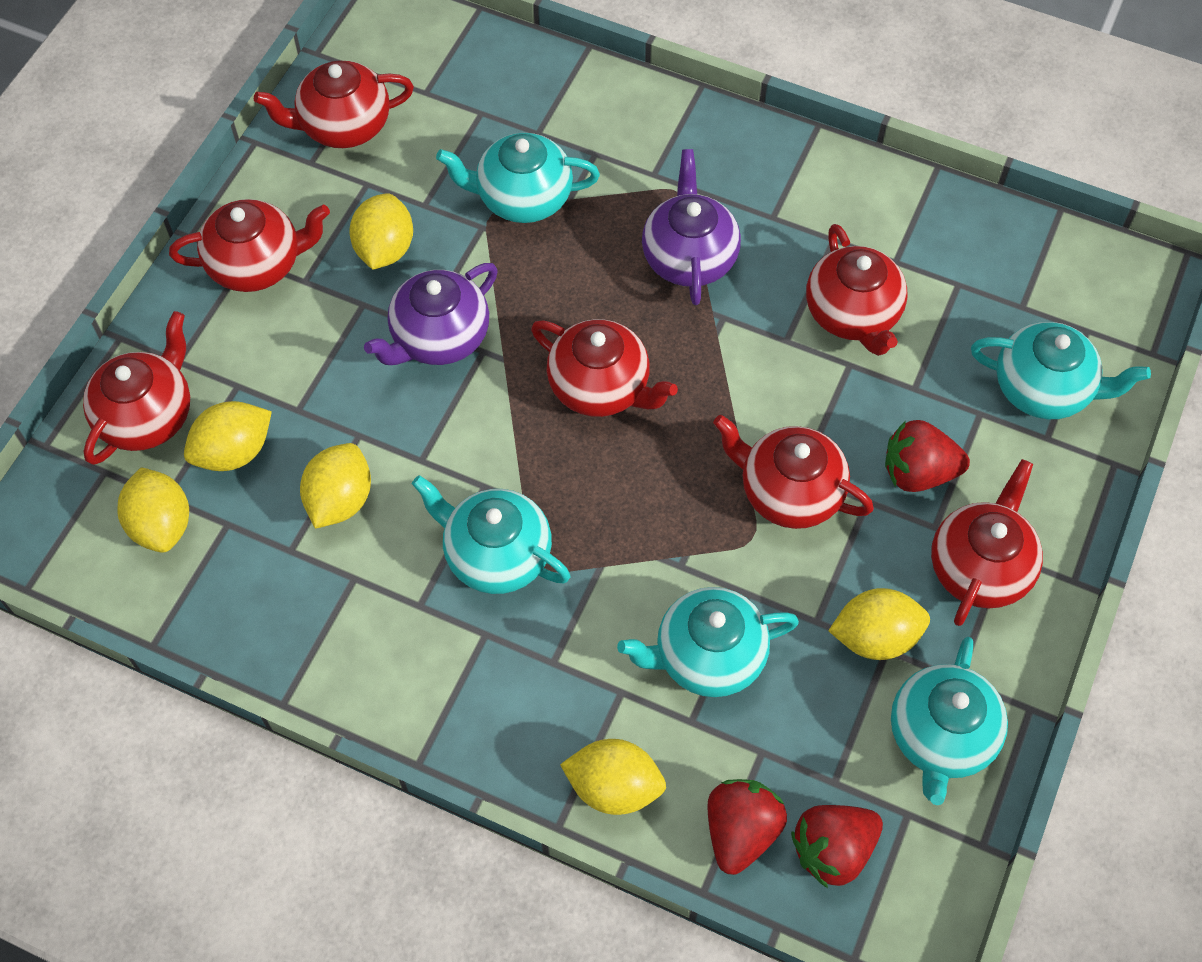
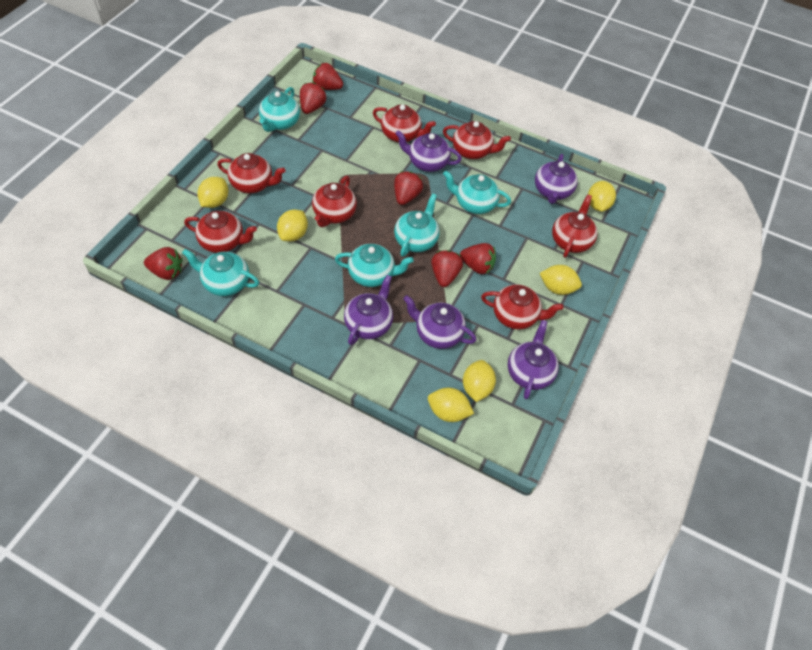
purple teapot: [364,263,498,365] [642,149,741,305] = 2 -> [344,275,393,345] [395,130,462,172] [403,295,476,349] [508,320,559,399] [535,154,578,204] = 5
red strawberry: [707,779,787,875] [791,805,883,888] [885,420,970,492] = 3 -> [144,247,182,280] [300,82,326,114] [312,63,343,90] [394,171,423,205] [431,250,463,287] [460,243,496,274] = 6

